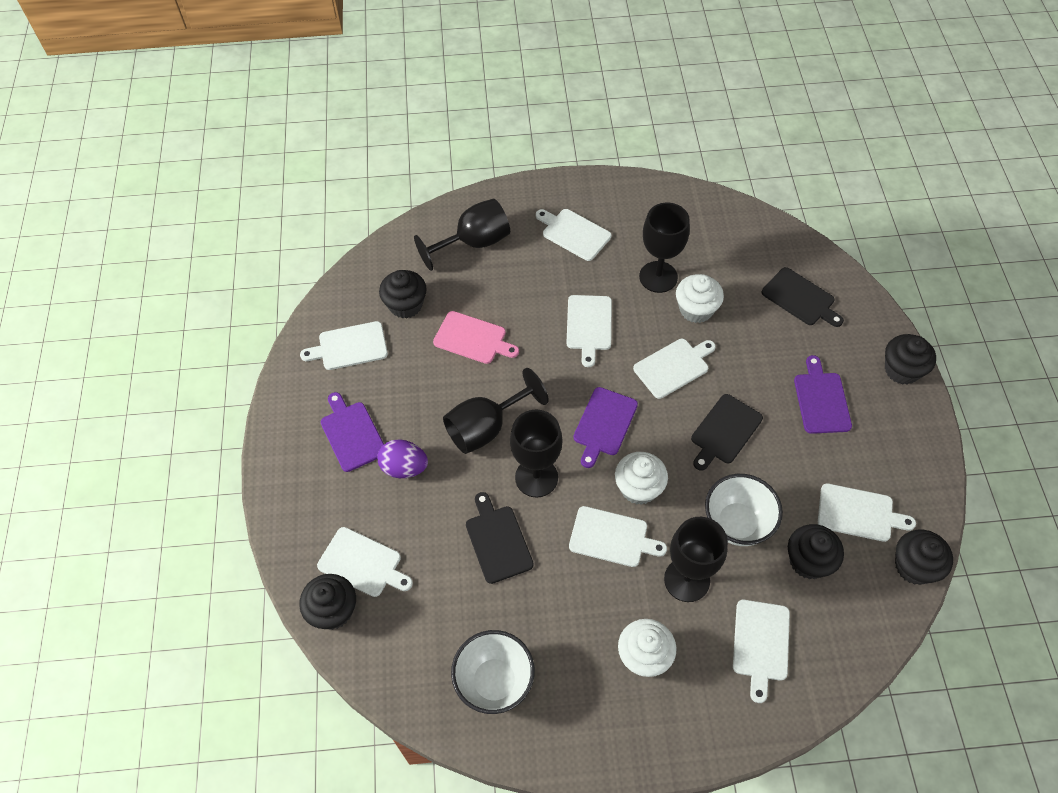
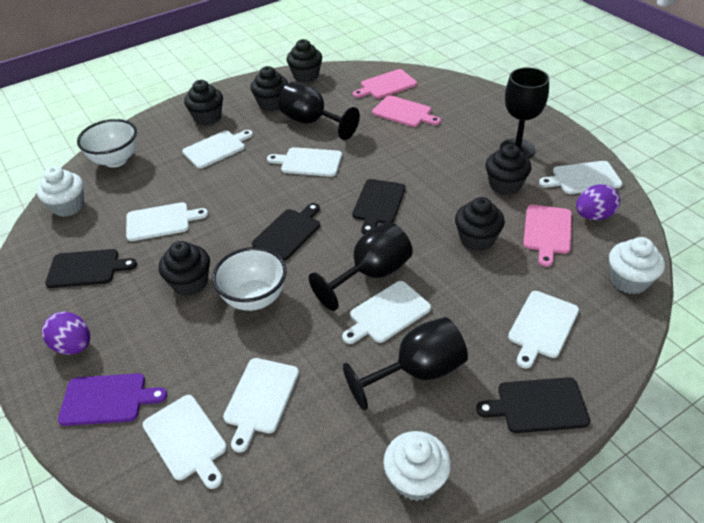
black cupcake: [299,574,356,630] [379,270,427,319] [788,524,844,579] [885,334,936,385] [895,530,953,585] = 5 -> [159,241,210,296] [184,80,223,125] [250,66,288,111] [286,39,322,83] [455,197,505,251] [486,144,531,195] = 6
black cutting board: [466,492,534,584] [691,394,763,471] [762,267,844,327] = 3 -> [45,249,137,288] [252,203,320,261] [352,179,406,234] [476,377,590,433] = 4
black goblet: [414,198,510,271] [443,368,549,454] [510,410,562,497] [639,203,690,293] [664,517,728,602] = 5 -> [278,82,360,140] [309,222,413,311] [343,317,468,410] [500,67,549,159] = 4
pink cutting board: [433,311,519,364] = 1 -> [353,69,417,99] [372,95,441,127] [523,205,572,267] = 3
purple cutting board: [321,392,384,472] [573,387,638,468] [794,355,852,434] = 3 -> [58,373,167,426] = 1
purple egg: [377,439,428,478] = 1 -> [42,312,90,355] [576,184,620,220] = 2

